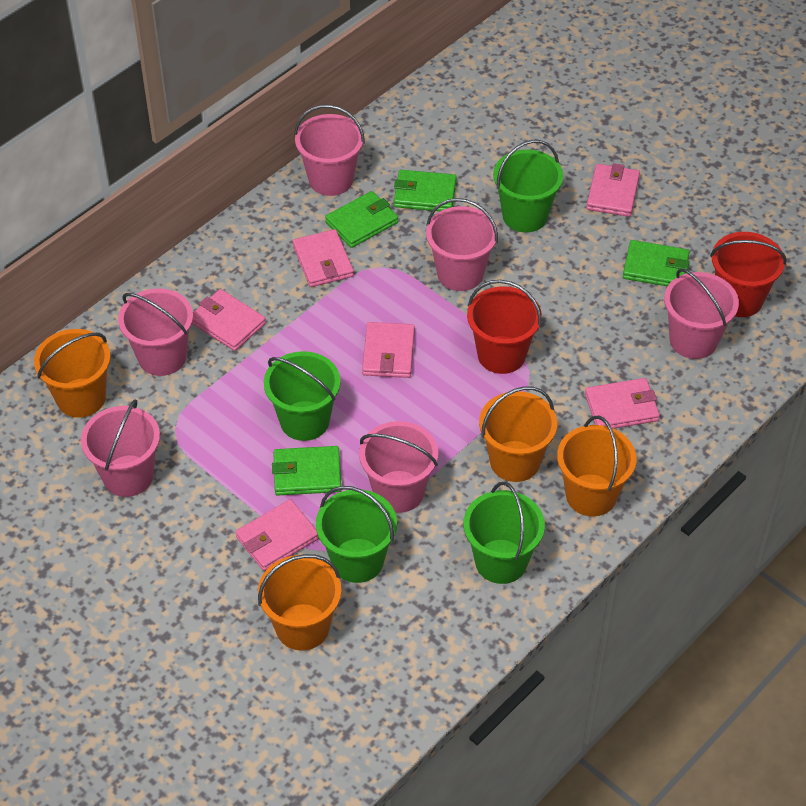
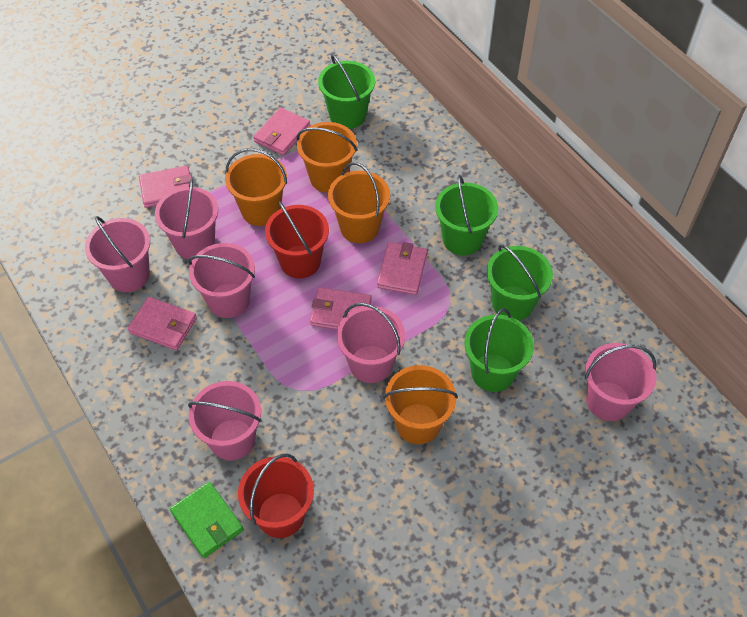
green wallet: [272,446,341,496] [325,191,398,248] [394,170,457,211] [623,240,690,286] = 4 -> [170,482,244,558] = 1
pink wallet: [192,289,266,351] [235,499,319,571] [293,229,354,287] [362,322,415,378] [585,378,660,429] [586,163,640,217] = 6 -> [128,297,197,350] [139,166,192,208] [253,107,310,156] [310,287,371,330] [377,242,427,295] = 5

